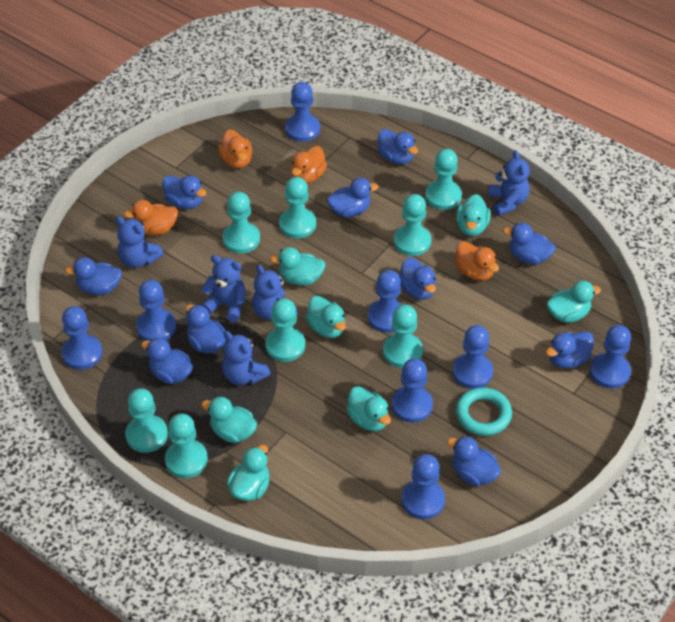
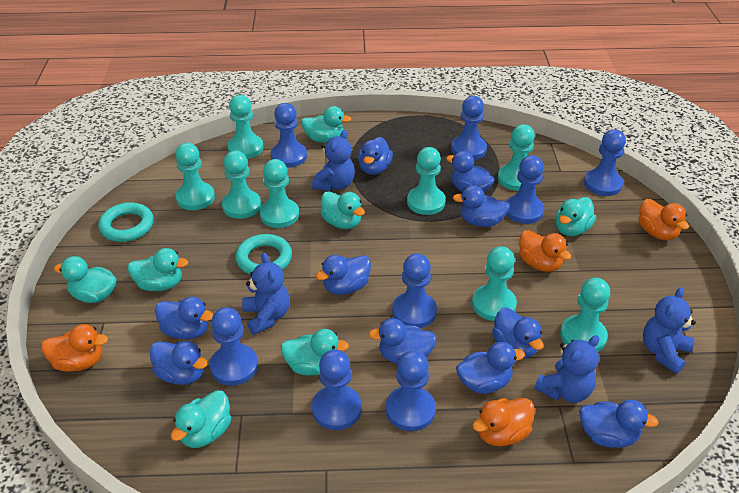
blue teddy bear: [115,216,164,268] [201,255,245,322] [222,331,270,385] [252,265,298,320] [488,150,530,216] = 5 -> [242,253,290,335] [312,130,355,191] [534,335,599,403] [643,287,696,374] = 4
turquoise ring: [456,387,512,436] = 1 -> [98,202,154,242] [235,234,292,274] = 2

